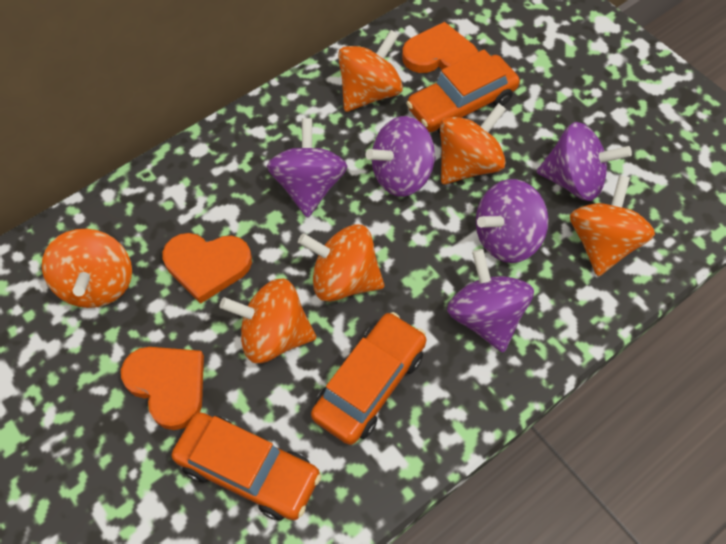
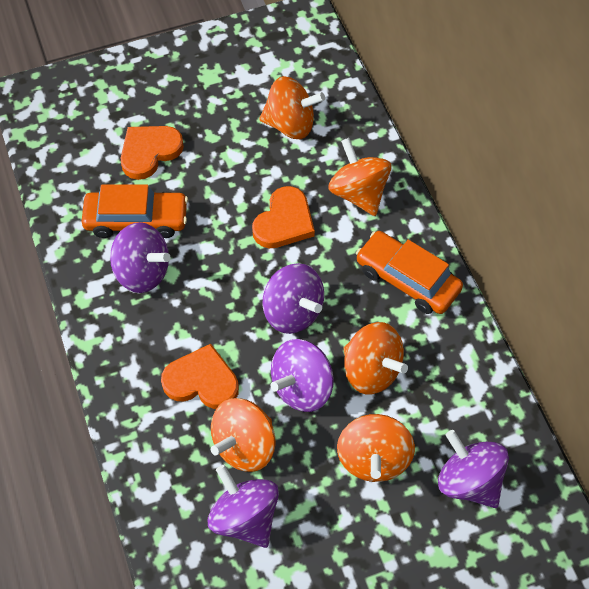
orange car: [171,412,322,521] [311,312,426,445] [406,50,520,133] = 3 -> [81,184,188,238] [356,231,463,314] = 2
orange spinning top: [42,229,132,308] [220,279,316,363] [298,225,384,302] [338,30,403,112] [440,103,506,184] [570,175,655,276] = 6 -> [211,398,276,472] [259,76,325,139] [328,138,392,216] [337,414,415,482] [344,322,408,394] = 5

